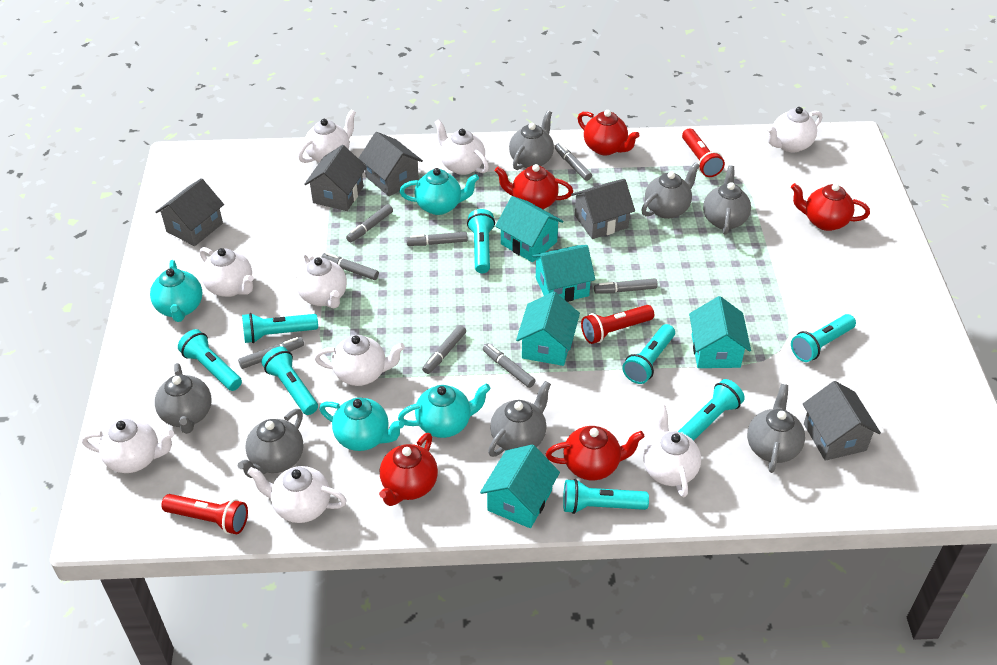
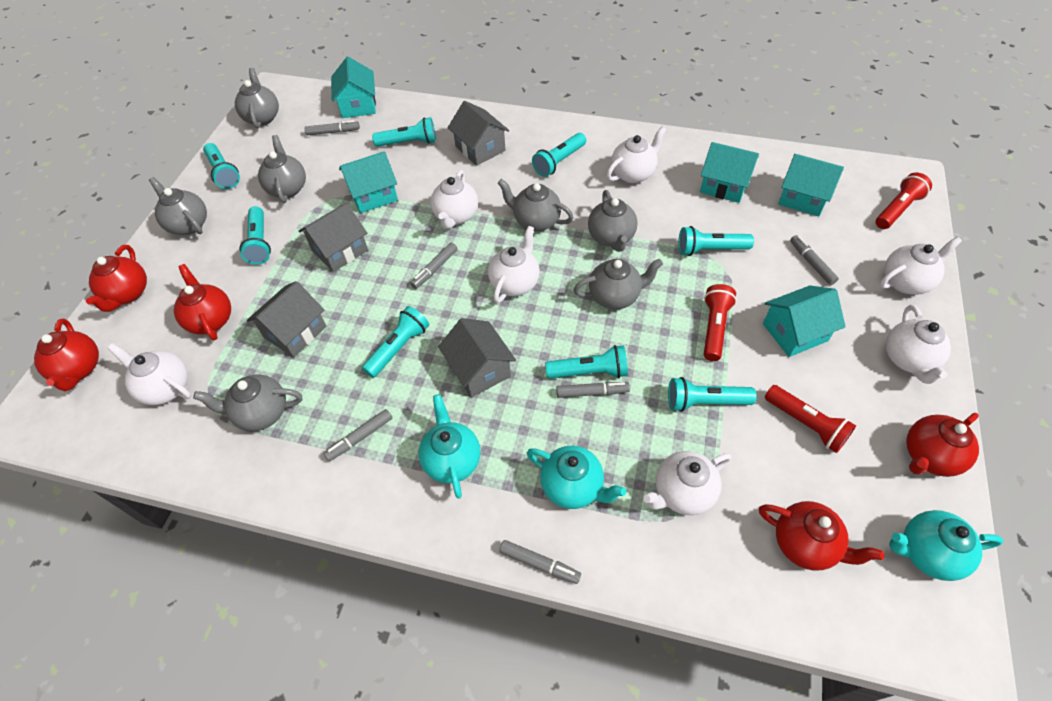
grey house: [155,178,224,246] [304,145,367,211] [358,132,423,196] [571,179,635,239] [803,381,881,461] = 5 -> [247,281,326,357] [299,203,368,272] [438,318,516,397] [448,101,509,166] = 4
grey marker: [238,337,304,369] [321,253,379,280] [346,204,393,242] [406,232,468,246] [422,325,466,374] [483,343,536,388] [555,143,592,181] [594,278,658,294] = 8 -> [305,120,360,135] [323,409,392,461] [410,243,458,289] [499,540,581,584] [556,382,630,398] [790,235,839,285] = 6
turquoise teapot: [150,260,202,322] [319,397,404,451] [398,384,491,438] [399,168,479,215] = 4 -> [419,394,481,499] [527,446,626,509] [889,510,1003,581] = 3
white teapot: [82,419,174,473] [200,247,254,297] [247,466,347,523] [296,251,347,308] [298,109,356,163] [314,335,405,386] [434,119,489,175] [643,405,701,497] [767,107,822,152] = 9 -> [107,343,191,405] [431,170,478,229] [488,226,540,303] [606,126,667,183] [643,451,731,515] [880,236,962,295] [886,305,951,384] = 7

